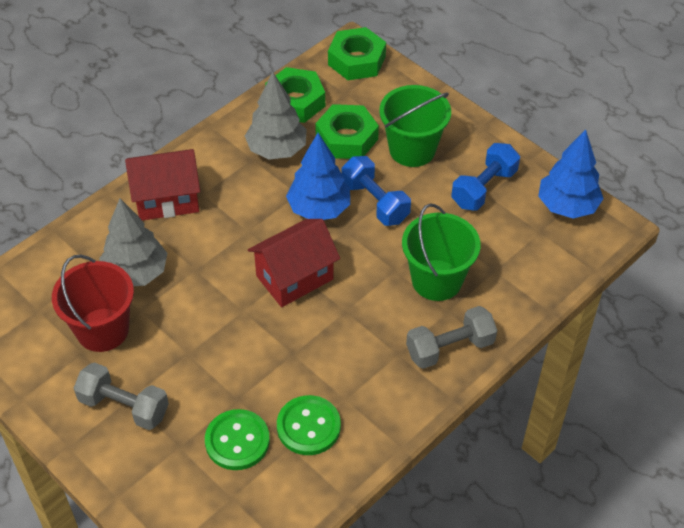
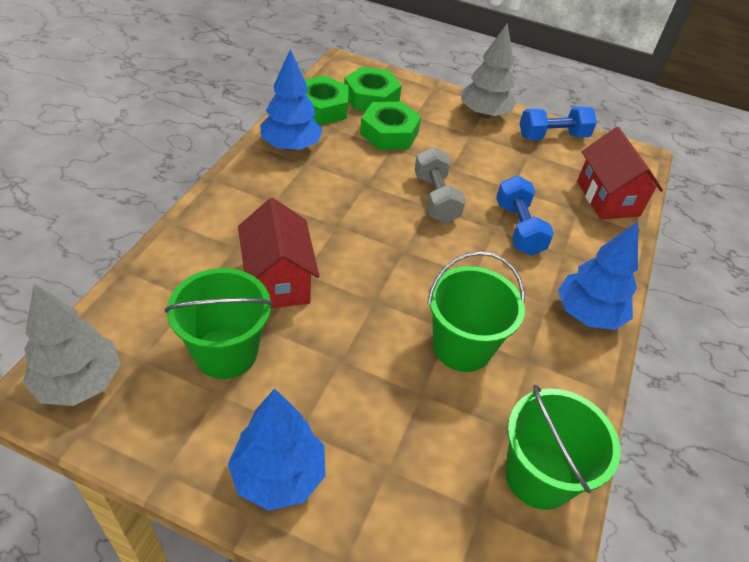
blue tree: [286,133,350,220] [538,130,604,219] = 2 -> [228,388,325,511] [260,49,323,151] [558,222,638,330] = 3
green bucket: [379,85,451,167] [402,204,481,301] = 2 -> [165,268,273,379] [427,251,525,372] [505,385,620,510] = 3
green button: [205,409,270,470] [277,395,341,455] = 2 -> none = 0
grey dumbbell: [74,362,169,430] [406,306,497,369] = 2 -> [414,147,466,223] = 1
red bucket: [52,255,134,352] = 1 -> none = 0

